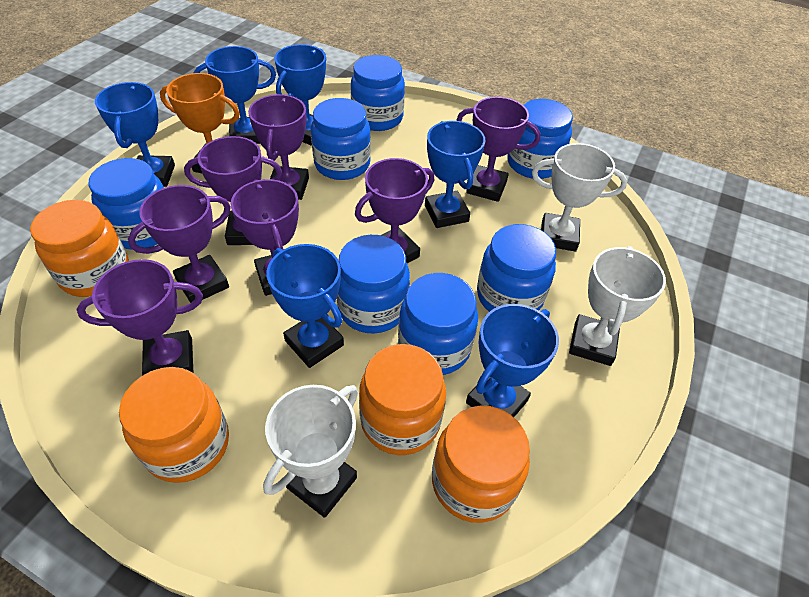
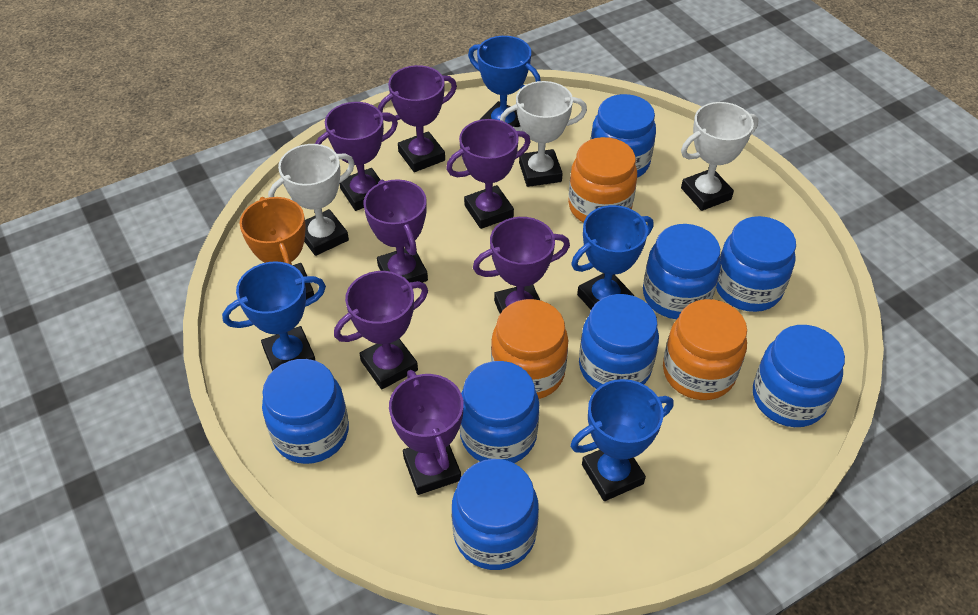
blue jar: [88,158,164,250] [311,98,371,180] [337,235,410,333] [351,55,405,131] [398,273,478,375] [477,224,557,312] [507,99,573,179] = 7 -> [262,359,349,464] [452,459,539,570] [459,361,539,463] [579,294,659,389] [591,94,656,178] [643,224,721,319] [716,216,796,312] [753,325,845,427] = 8
blue trophy: [95,82,175,187] [194,46,276,144] [267,244,344,368] [274,44,326,146] [425,121,485,228] [466,304,559,417] = 6 -> [222,261,326,371] [468,36,541,127] [570,379,673,501] [571,205,653,310] = 4
orange jar: [30,200,129,297] [119,367,229,483] [359,344,446,455] [432,406,530,523] = 4 -> [491,299,568,399] [568,137,637,223] [663,299,747,400] = 3

